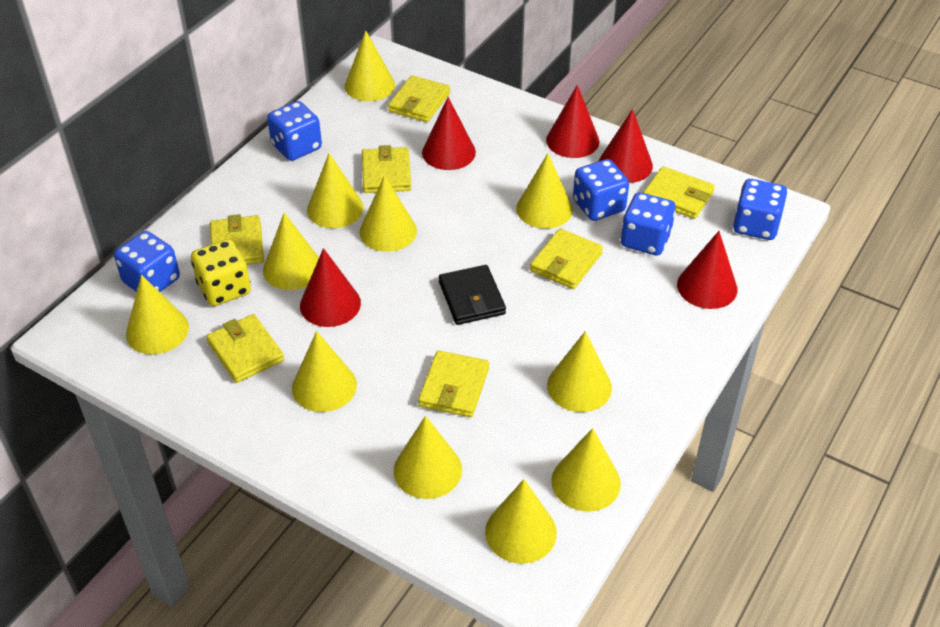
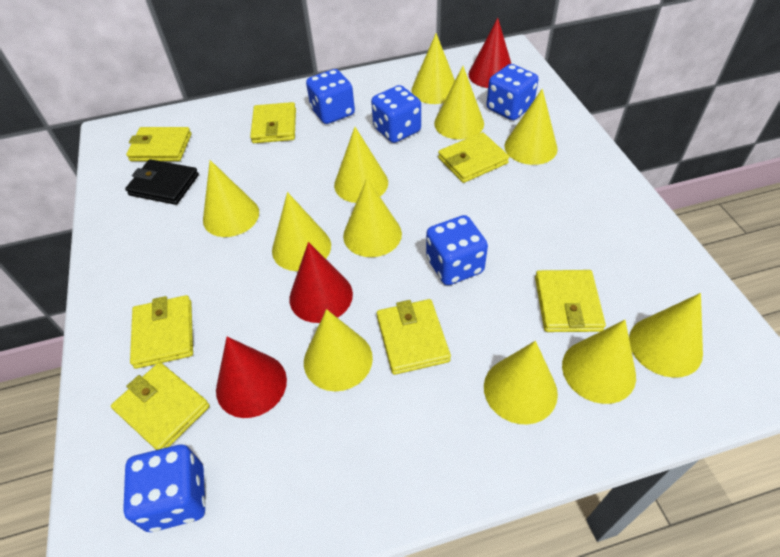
red cone: [300,248,361,327] [422,97,476,170] [546,85,599,158] [599,109,653,183] [677,231,737,309] = 5 -> [216,337,287,418] [289,242,353,323] [468,18,511,88] = 3
yellow dice: [191,239,251,306] = 1 -> none = 0

